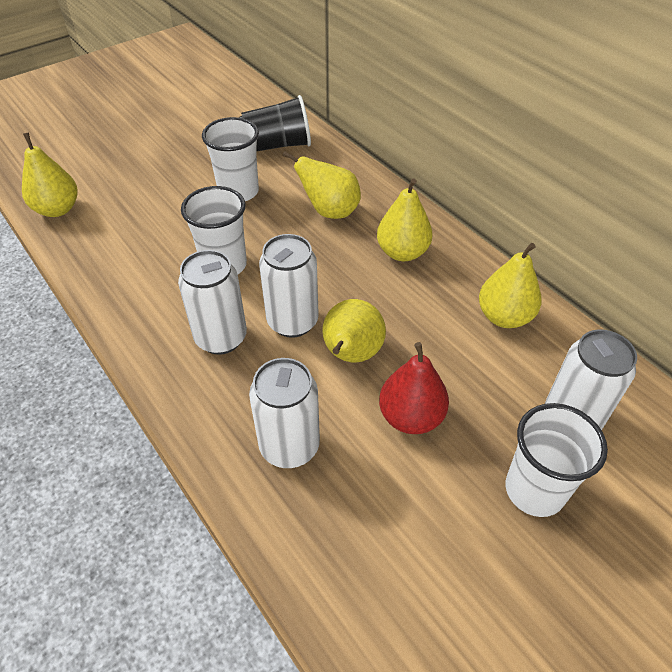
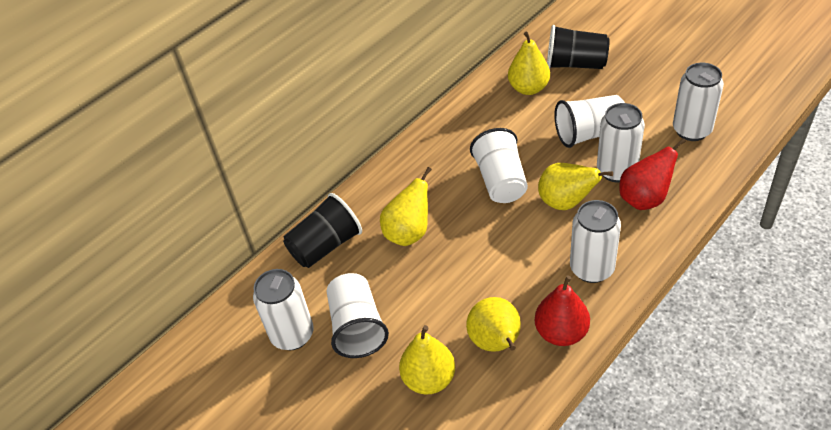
black cup: [239,95,311,151] = 1 -> [283,193,362,268] [547,25,610,69] = 2
red pear: [379,342,449,434] = 1 -> [535,275,590,346] [620,138,686,210] = 2

